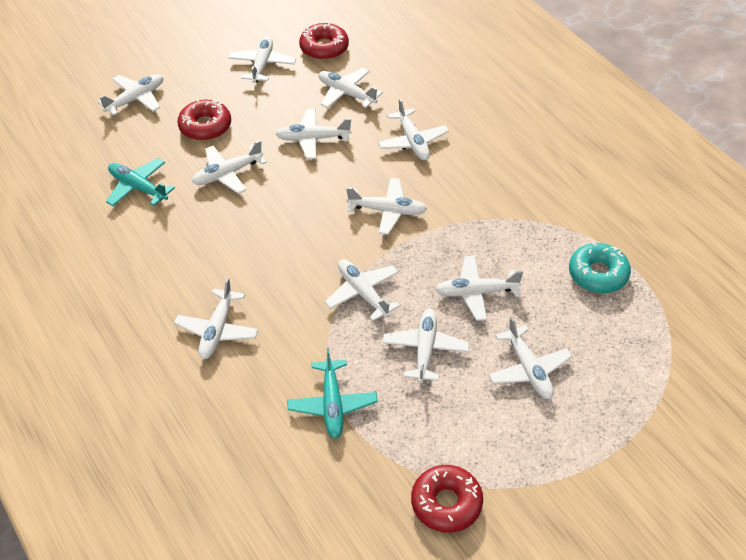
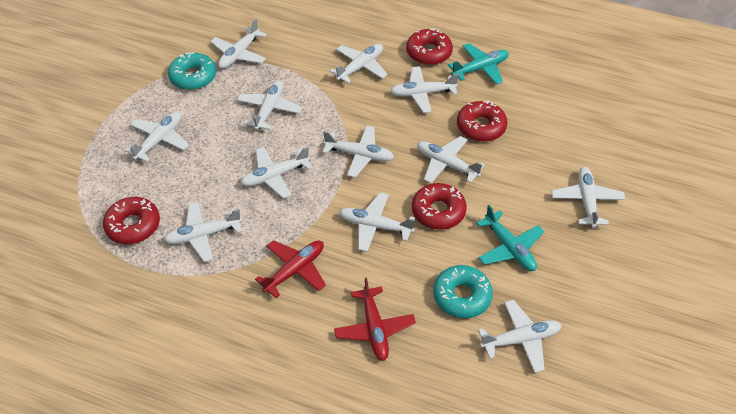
red donut: [178,99,231,141] [299,23,349,60] [411,465,483,533] = 3 -> [103,197,160,244] [406,28,453,65] [412,183,467,230] [457,101,507,142] = 4
red plane: none = 0 -> [255,240,326,298] [334,277,416,361] = 2
turquoise donut: [569,242,631,293] = 1 -> [168,52,216,90] [433,265,493,318] = 2

